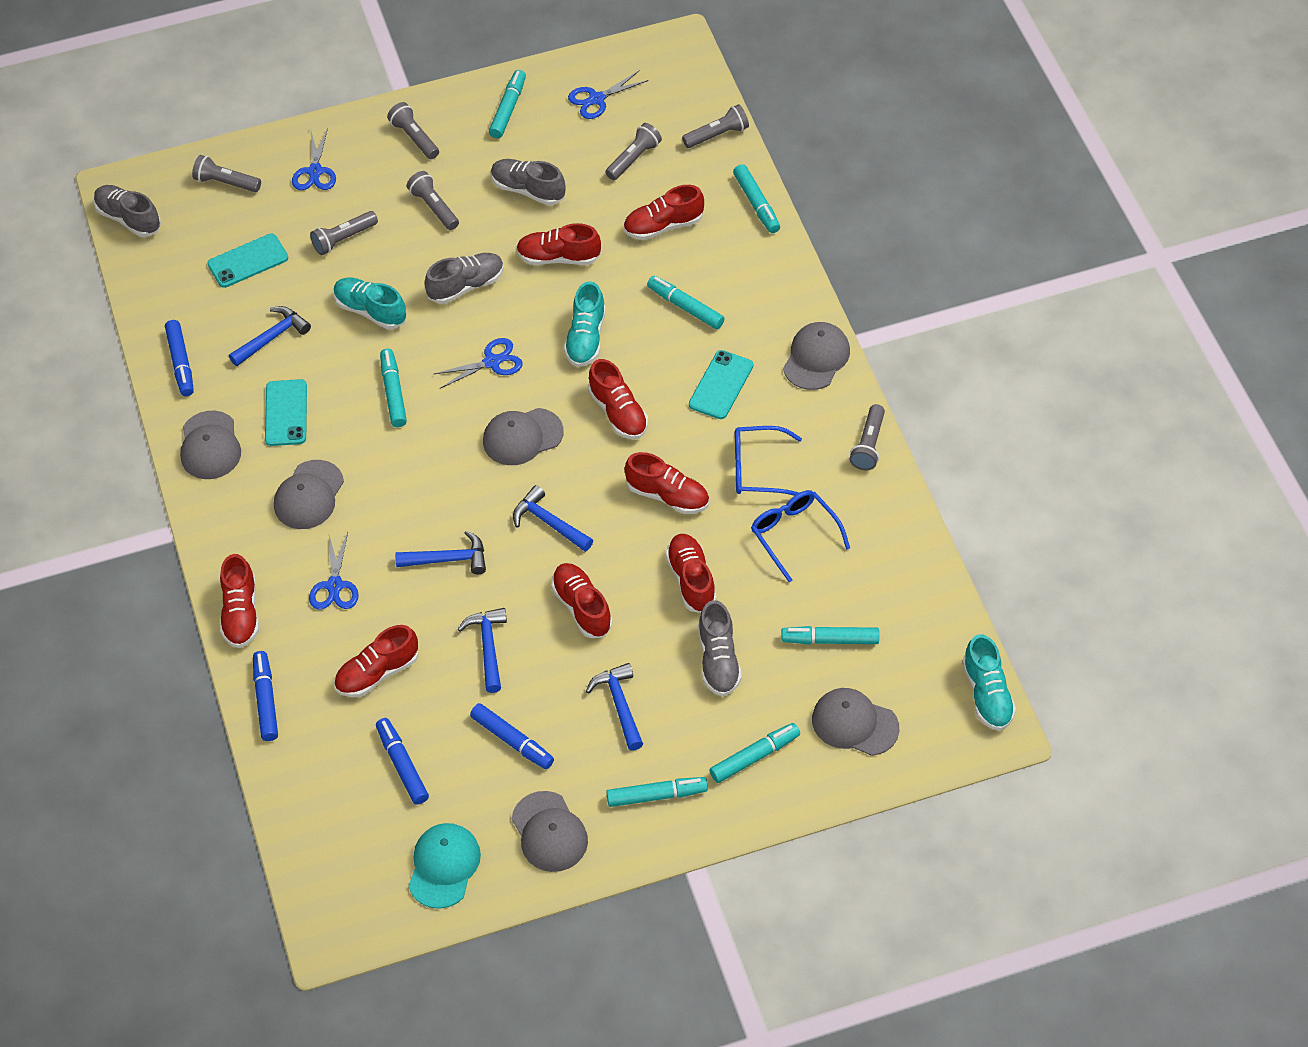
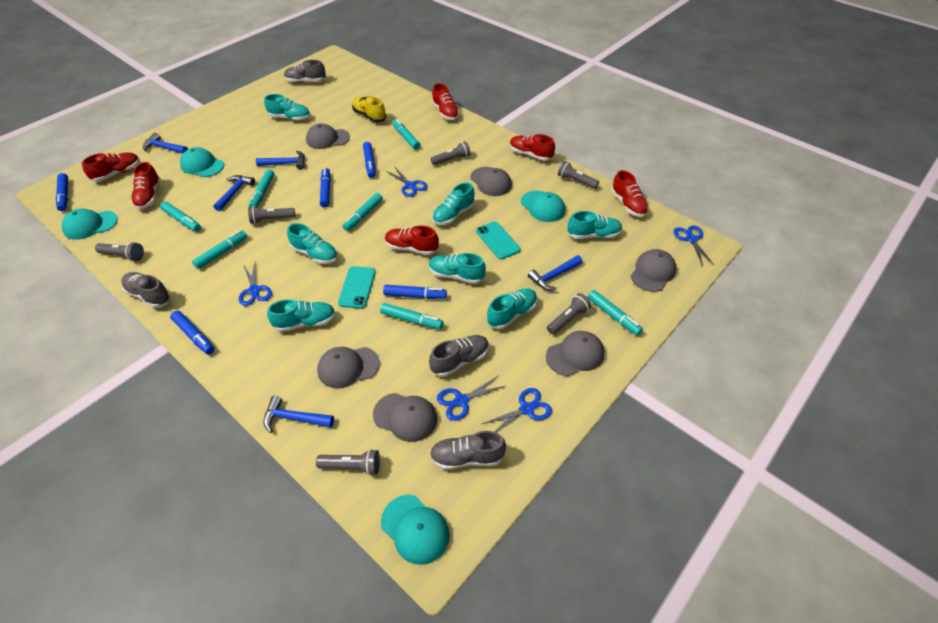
blue glasses: [735,426,802,496] [751,490,850,582] = 2 -> none = 0
blue marker: [165,320,194,396] [253,651,278,741] [376,718,429,805] [470,703,554,769] = 4 -> [56,173,68,211] [170,311,215,355] [320,168,331,207] [363,142,376,178] [383,285,447,299] = 5
blue scissors: [292,128,336,190] [309,532,359,609] [434,338,523,388] [568,70,649,119] = 4 -> [239,263,272,306] [386,166,428,197] [437,376,505,421] [482,388,552,432] [674,225,714,266] = 5
grey flashlight: [192,155,261,192] [310,211,378,255] [387,102,439,159] [407,171,459,230] [605,123,662,180] [682,104,749,148] [849,404,885,470] = 7 -> [95,242,144,261] [248,206,295,224] [316,449,380,475] [430,141,471,165] [547,293,591,335] [558,161,599,189] = 6
red shoe: [220,554,259,648] [334,625,418,697] [516,223,601,265] [551,563,612,638] [588,359,648,439] [623,185,704,240] [625,452,709,514] [665,534,716,613] = 8 -> [82,152,140,182] [131,162,161,209] [385,226,439,255] [432,83,460,120] [510,134,555,161] [611,170,648,217] = 6
turquoise cap: [409,823,481,909] = 1 -> [62,209,118,240] [180,147,224,177] [381,495,450,565] [521,191,565,222] = 4
turquoise phone: [207,234,288,288] [265,379,307,446] [689,350,753,419] = 3 -> [338,266,376,309] [476,221,521,260] = 2
turquoise shoe: [334,278,407,329] [564,281,606,367] [962,634,1016,731] = 3 -> [264,94,310,121] [267,299,336,332] [287,223,338,264] [429,253,486,284] [432,183,475,225] [487,288,537,329] [567,211,623,239] = 7
yellow shoe: none = 0 -> [352,97,386,122] = 1

